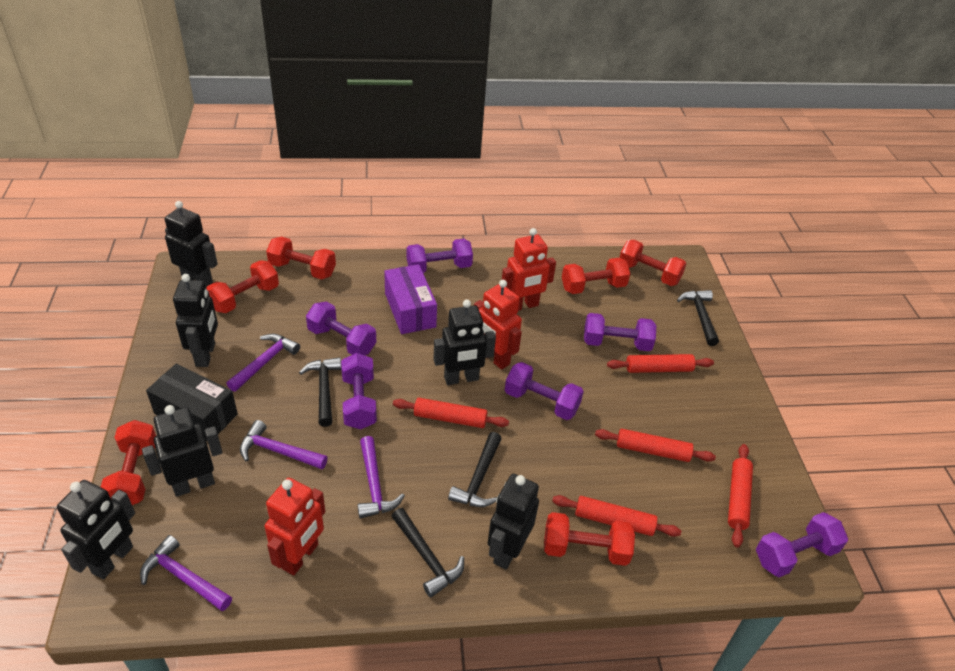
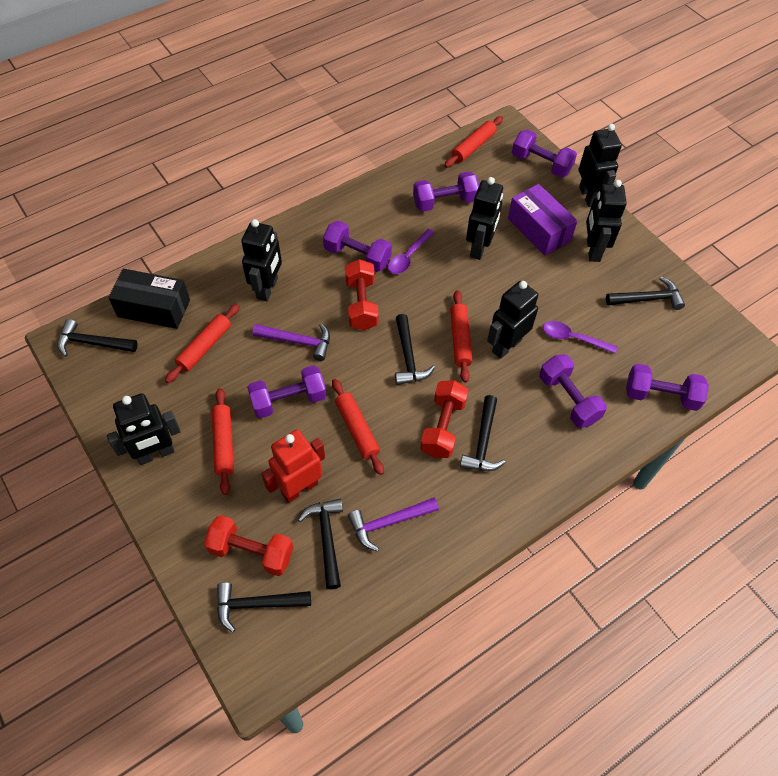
black hammer: [299,357,341,427] [391,508,464,597] [448,432,502,507] [677,290,719,346] = 4 -> [58,319,138,357] [217,582,311,632] [298,498,343,589] [395,314,435,385] [460,395,506,471] [606,277,685,310] = 6
purple hammer: [140,535,232,611] [226,334,300,392] [240,420,328,469] [358,436,405,519] = 4 -> [252,323,330,361] [348,497,439,551] = 2
purple spoon: none = 0 -> [388,229,435,274] [543,321,617,354] = 2
red dumbbell: [101,420,156,505] [206,260,279,313] [266,237,336,279] [544,512,635,566] [562,258,630,294] [619,240,687,286] = 6 -> [204,515,293,576] [345,259,379,330] [420,380,469,458] = 3
red robot: [265,478,325,575] [474,280,522,370] [502,228,556,311] = 3 -> [261,429,325,503] = 1

